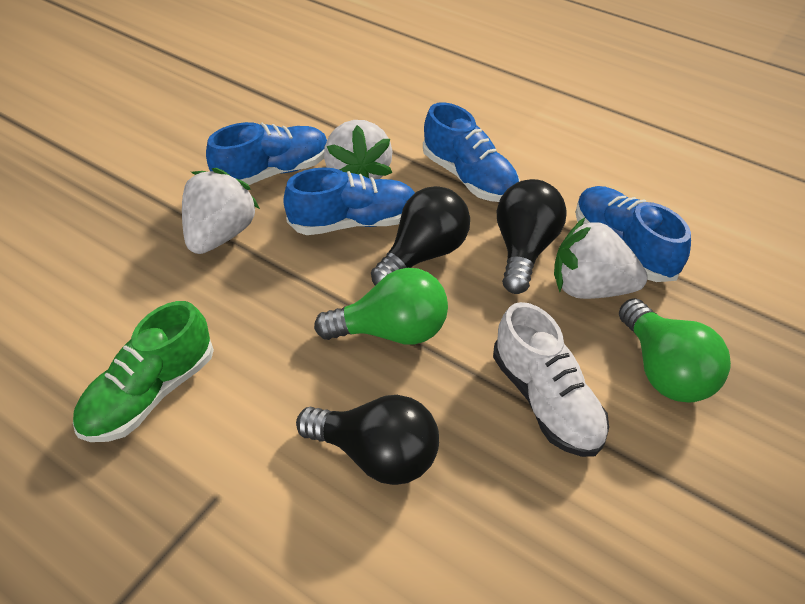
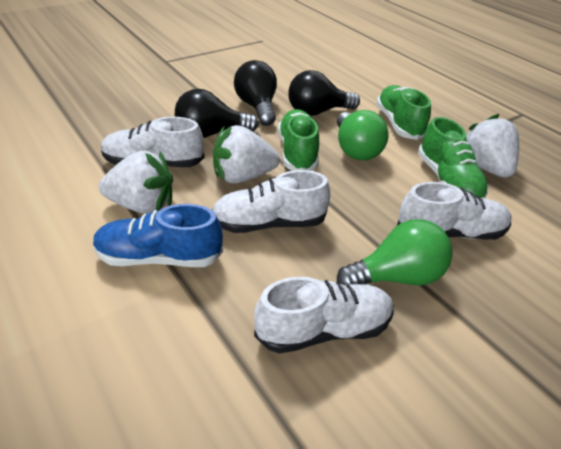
blue shoe: [206,122,327,185] [283,167,415,235] [423,102,520,202] [575,186,691,282] = 4 -> [93,204,223,267] = 1
green shoe: [73,301,214,442] = 1 -> [278,109,319,171] [376,85,431,140] [418,117,488,198] = 3
white shoe: [493,302,609,457] = 1 -> [101,117,205,167] [212,170,330,233] [254,277,394,354] [397,182,512,240] = 4

